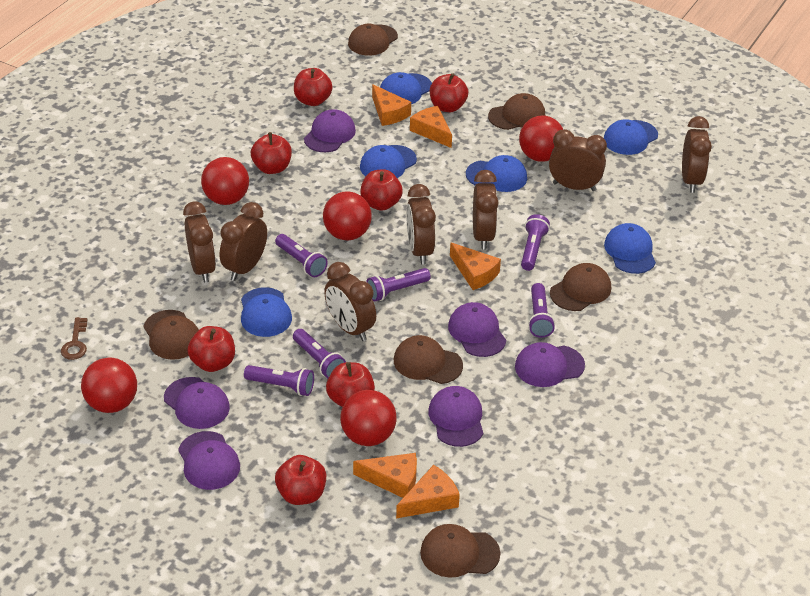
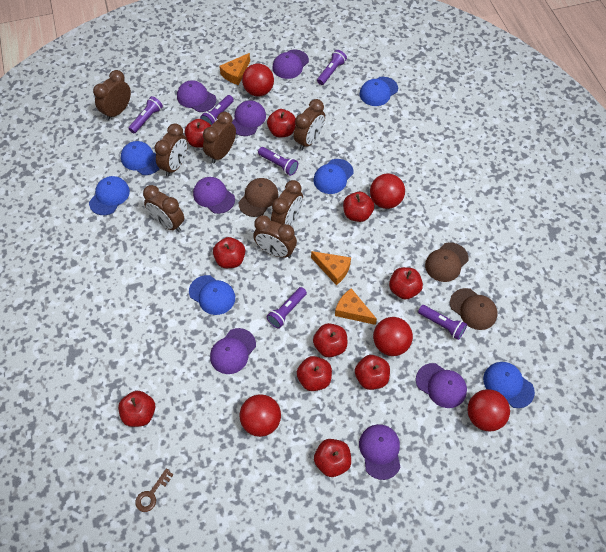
brown cap: [143,310,199,360] [348,24,398,56] [394,335,463,384] [420,524,500,578] [488,93,545,130] [550,263,611,311] = 6 -> [238,178,279,217] [425,242,469,282] [450,288,497,330] = 3
orange cheese: [353,453,417,498] [372,84,411,126] [396,465,460,518] [410,106,452,148] [450,242,501,290] = 5 -> [219,53,250,85] [311,251,351,285] [335,288,377,325] = 3
purple cap: [164,377,230,429] [178,431,240,490] [304,109,356,152] [428,386,483,447] [448,302,506,357] [515,342,585,387] = 6 -> [177,80,216,112] [193,177,235,214] [210,328,256,374] [232,100,266,136] [273,50,309,79] [359,424,400,480] [416,363,467,408] = 7
red apple: [187,326,235,372] [251,132,292,174] [275,455,326,505] [294,68,332,106] [326,362,375,407] [360,169,403,211] [430,73,468,112] = 7 -> [118,391,155,427] [185,119,211,148] [213,237,245,268] [267,109,296,138] [297,356,332,391] [313,323,347,357] [314,439,351,477] [343,192,374,222] [355,355,390,390] [389,267,423,300] = 10

